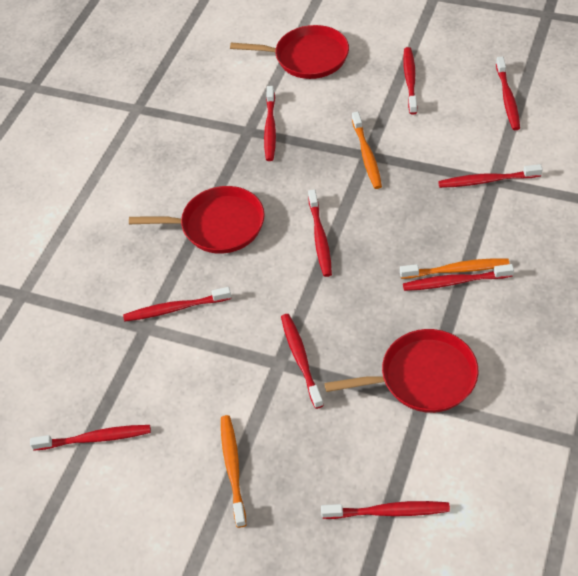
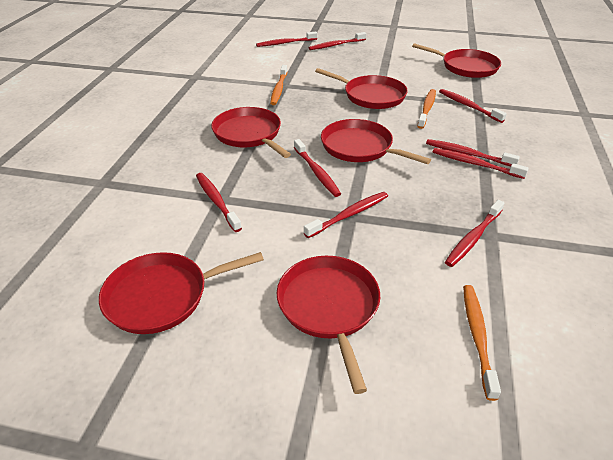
red pan: [129,186,265,254] [230,25,349,79] [324,329,478,413] = 3 -> [99,252,264,334] [211,107,291,158] [277,256,380,394] [315,68,408,109] [321,119,431,164] [412,43,501,78] = 6
red toothbrush: [30,425,151,451] [123,287,231,322] [264,86,276,161] [281,314,324,409] [308,189,332,277] [321,501,450,519] [403,47,417,115] [403,264,514,291] [438,164,543,188] [496,56,520,130] = 10 -> [196,173,242,232] [256,31,317,47] [294,139,341,197] [304,192,388,238] [309,32,366,50] [426,139,520,166] [433,148,529,179] [439,89,507,123] [445,200,504,267] = 9

